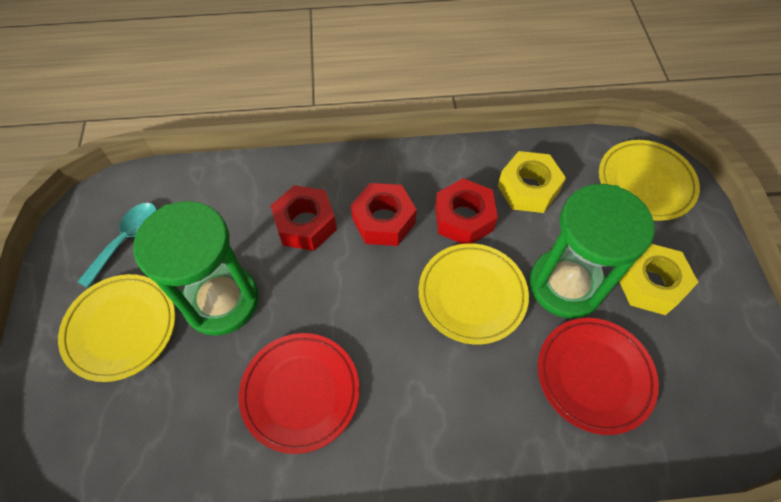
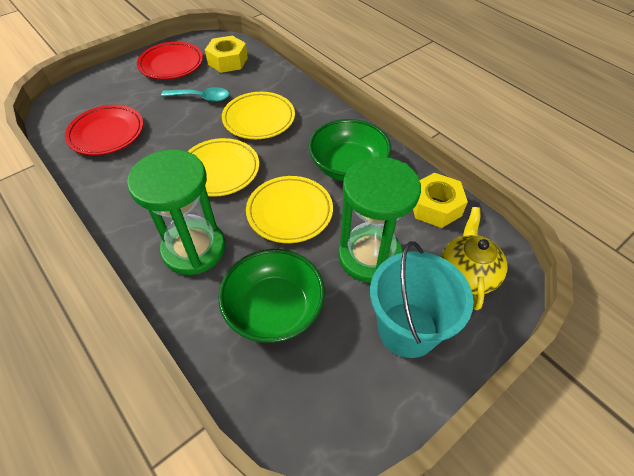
green bowl: none = 0 -> [218,249,325,343] [308,119,391,181] = 2
red nut: [271,185,337,251] [351,183,417,246] [435,178,498,244] = 3 -> none = 0
turquoise bucket: none = 0 -> [370,241,474,358] = 1
yellow teapot: none = 0 -> [441,207,507,310] = 1

